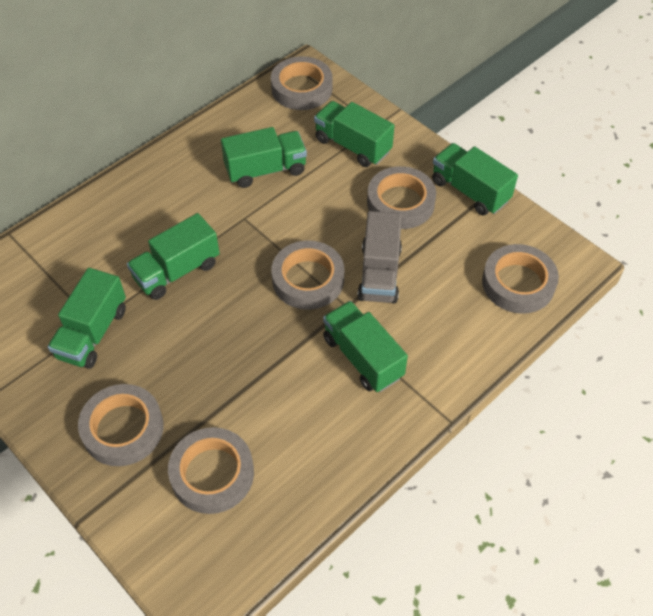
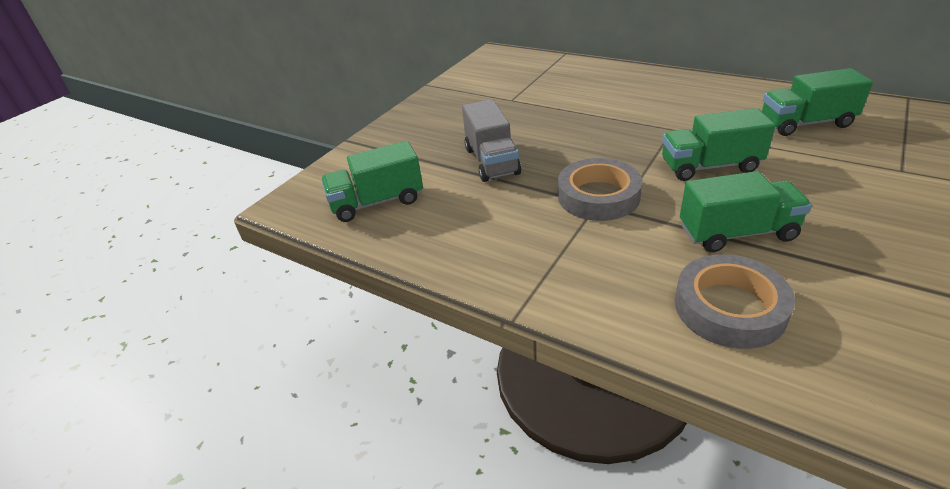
green truck: [48,268,126,369] [127,213,220,300] [221,127,307,188] [314,101,394,167] [323,301,408,392] [432,143,518,216] = 6 -> [321,141,423,222] [662,108,775,181] [680,171,812,252] [762,68,873,136] = 4
grey tape: [78,384,164,466] [168,427,254,514] [271,56,333,110] [271,241,344,310] [367,166,436,229] [482,244,559,314] = 6 -> [558,158,642,221] [675,254,795,349] = 2

